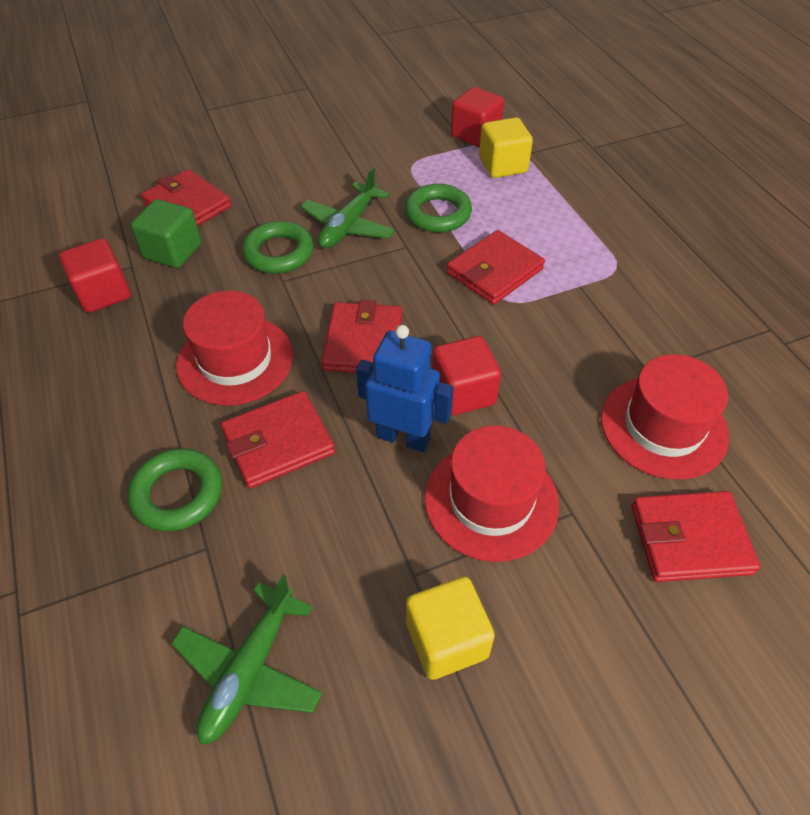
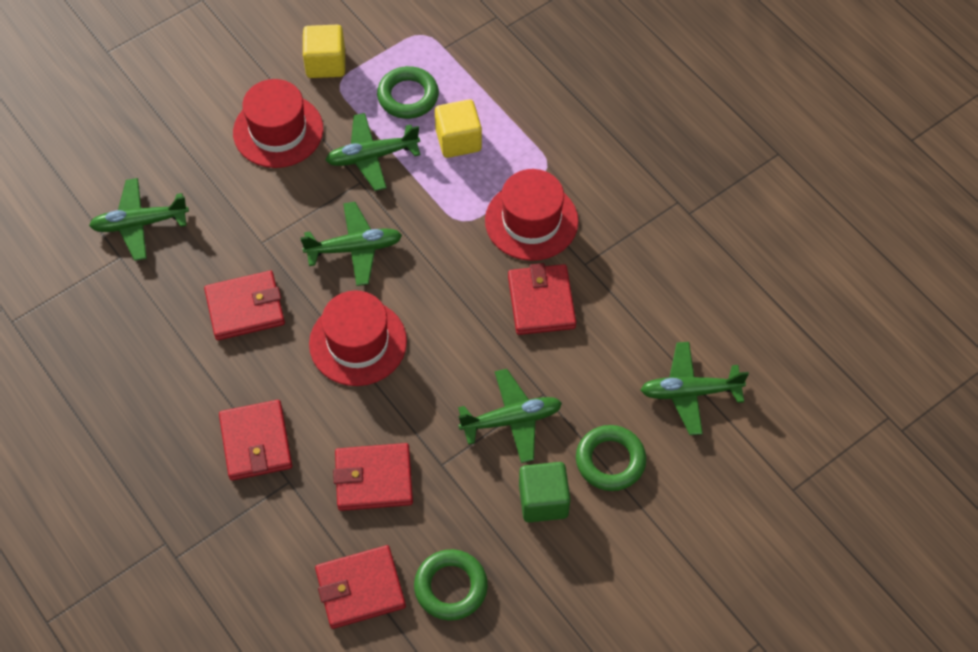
blue robot: [356,325,454,452] = 1 -> none = 0
green plane: [171,574,322,745] [300,167,395,248] = 2 -> [89,178,189,261] [300,202,402,286] [326,113,421,191] [458,369,562,463] [640,342,749,435] = 5
red cube: [59,238,131,313] [432,336,501,416] [451,87,504,147] = 3 -> none = 0

